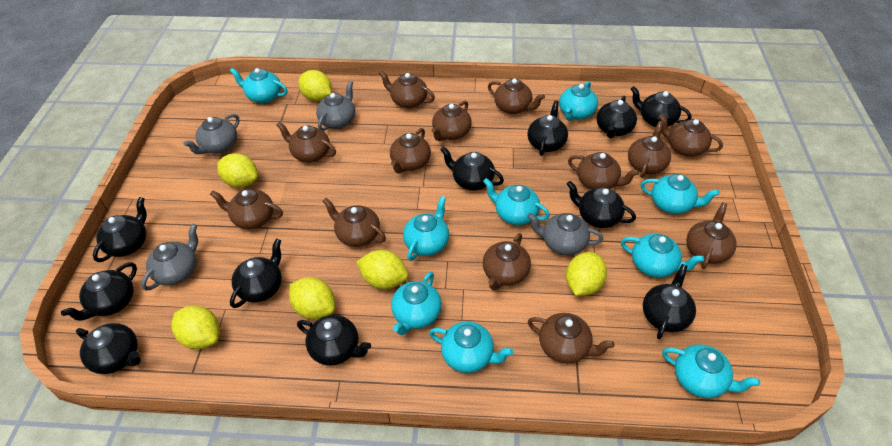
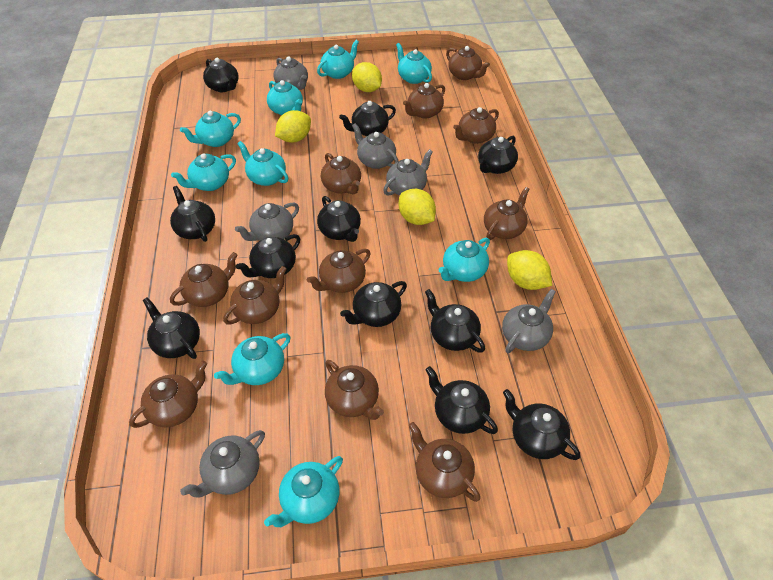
brown teapot: [210,189,283,229] [276,122,336,162] [323,198,386,247] [379,70,435,108] [390,128,431,174] [431,101,472,141] [483,233,531,291] [488,78,545,114] [527,313,615,363] [568,152,639,190] [628,121,671,178] [658,114,723,157] [686,202,737,269] = 13 -> [129,361,207,428] [170,252,237,307] [223,266,287,325] [307,249,371,293] [321,153,361,194] [325,360,384,420] [403,83,445,119] [408,422,480,502] [446,46,490,80] [453,107,499,144] [484,187,529,240] = 11
grey teapot: [141,224,198,291] [184,114,239,154] [316,81,355,131] [527,213,603,255] = 4 -> [180,430,265,498] [235,202,299,241] [273,57,308,90] [352,123,399,169] [383,149,433,196] [502,289,556,353] = 6
yellow lemon: [171,306,220,349] [217,153,258,188] [289,277,335,319] [298,70,332,101] [356,250,408,289] [566,252,607,296] = 6 -> [275,110,311,143] [352,62,382,92] [399,189,436,225] [507,250,552,290] = 4

